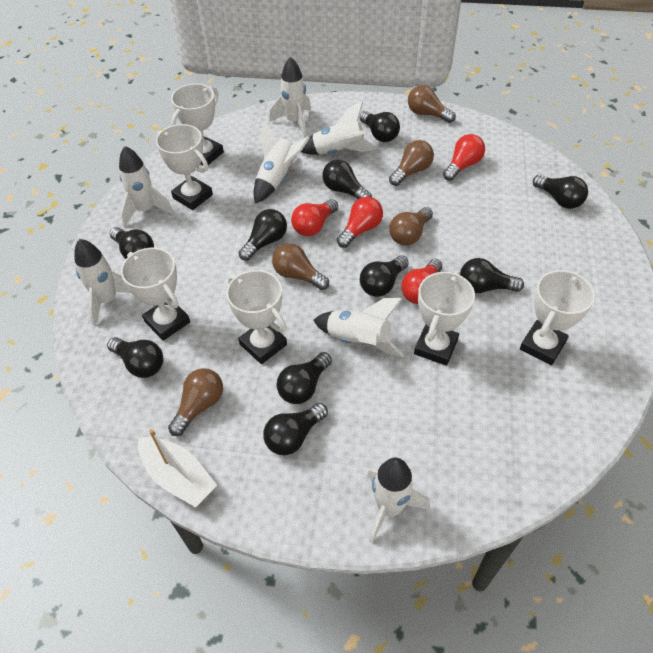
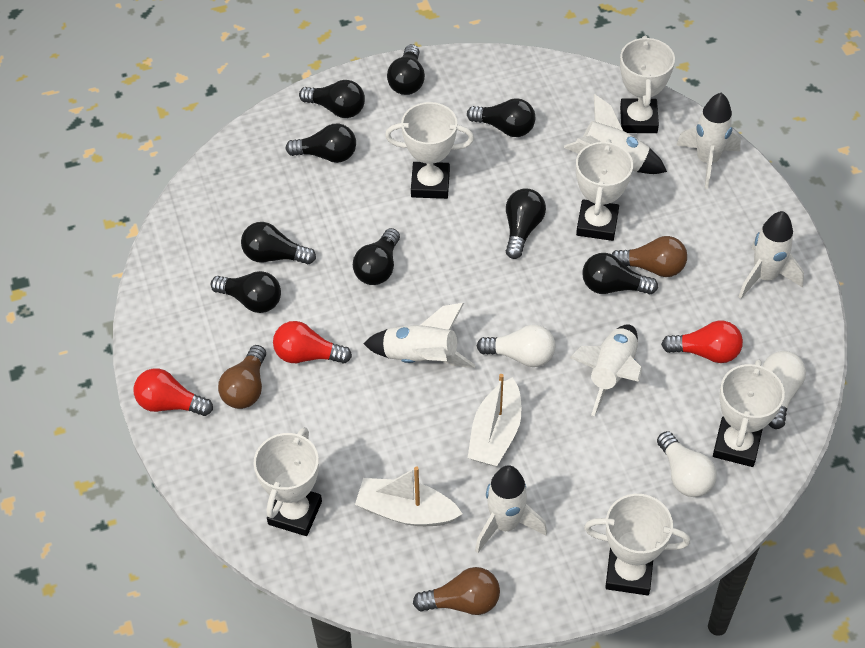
black light bulb: [107,337,163,378] [110,227,154,259] [239,209,287,261] [263,403,328,455] [277,352,332,404] [322,160,372,199] [360,111,400,142] [360,255,409,297] [460,258,524,293] [533,175,588,209] = 10 -> [211,271,281,313] [241,222,316,264] [285,123,356,163] [299,80,365,118] [353,228,400,285] [387,44,425,95] [467,98,535,137] [506,188,546,259] [582,253,658,294] = 9
brown light bulb: [168,368,223,436] [272,243,329,290] [389,140,434,186] [389,207,433,246] [408,85,456,123] = 5 -> [218,345,266,409] [413,567,500,615] [612,236,687,277] = 3
red light bulb: [291,199,338,236] [337,197,383,248] [401,259,442,304] [443,134,485,181] = 4 -> [133,368,213,416] [273,321,352,364] [661,321,743,363] = 3
white boat: [138,429,217,507] = 1 -> [355,466,463,526] [468,374,522,466] = 2
white light bulb: none = 0 -> [477,325,555,367] [657,431,717,497] [763,351,806,429] = 3
white rocket: [75,239,131,326] [119,146,174,227] [253,123,310,203] [269,57,311,137] [301,101,377,155] [313,298,404,357] [367,458,430,543] = 7 -> [363,303,475,368] [475,465,547,553] [564,94,667,174] [570,324,642,416] [676,93,741,189] [738,211,804,299] = 6

